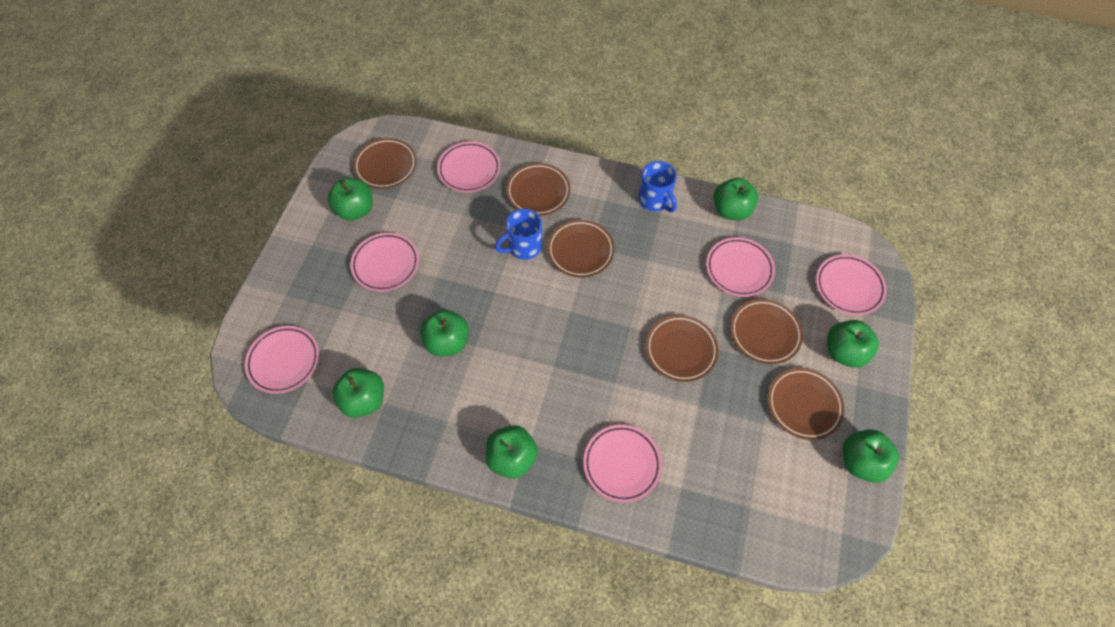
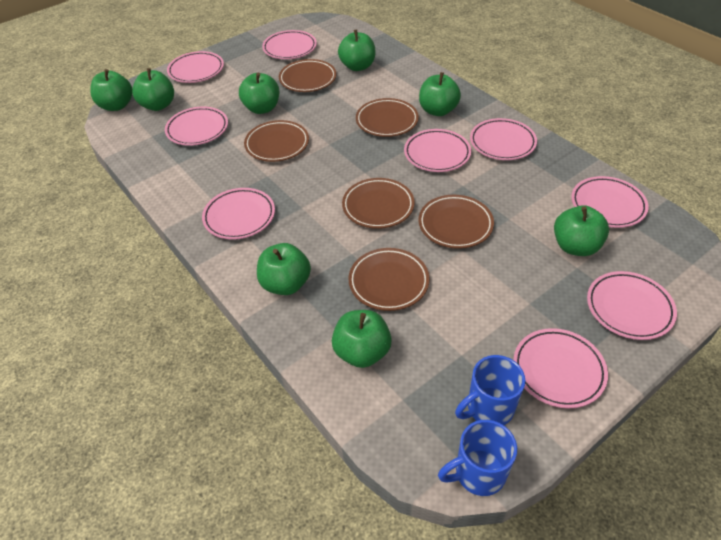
green apple: [327,178,372,221] [332,368,384,418] [420,309,469,356] [486,425,538,478] [714,178,758,221] [827,320,879,368] [843,429,899,483] = 7 -> [90,69,132,111] [132,68,174,111] [239,73,279,114] [257,243,311,295] [332,310,392,368] [338,30,375,71] [419,72,461,116] [554,205,609,256] = 8
pink plate: [245,326,319,394] [350,233,419,292] [437,142,500,193] [583,425,662,503] [706,237,775,297] [816,254,887,315] = 6 -> [165,107,228,146] [167,51,224,83] [202,188,275,240] [262,30,317,59] [404,129,471,172] [470,118,537,160] [513,328,608,408] [571,176,649,228] [587,271,677,340] = 9

